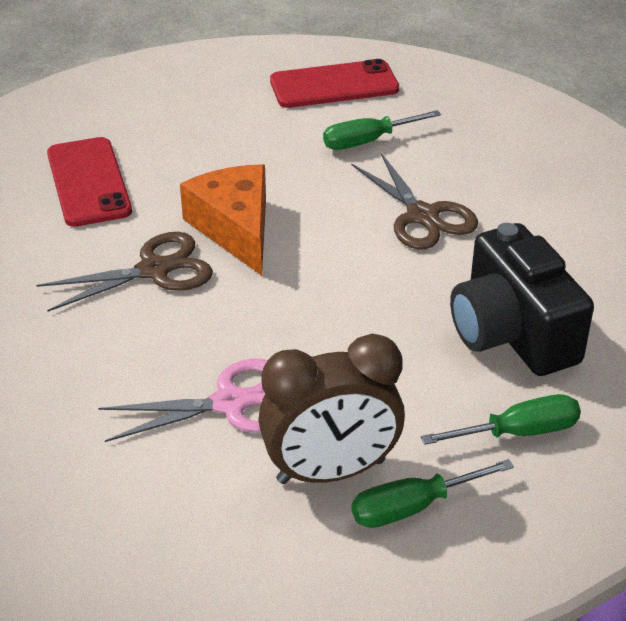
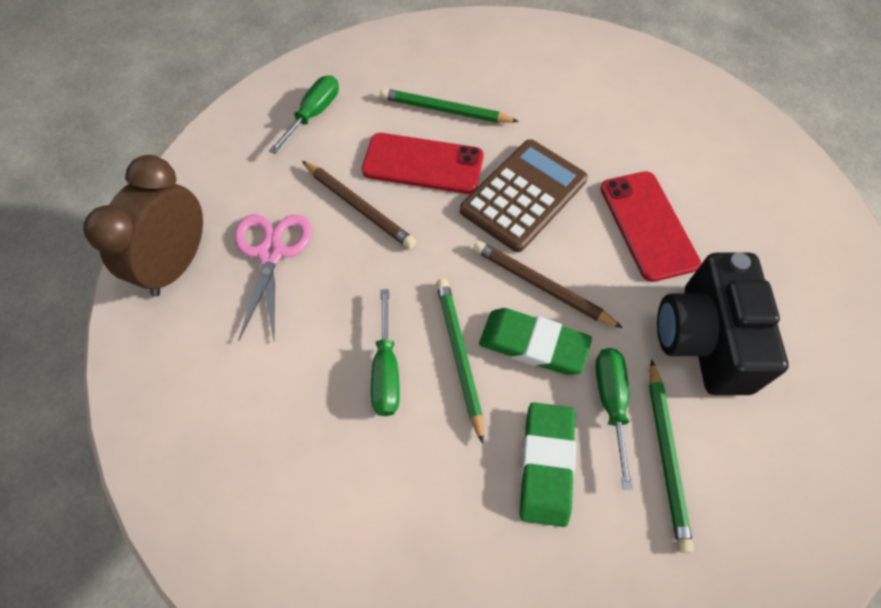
brown calculator: none = 0 -> [460,139,588,252] = 1
brown pencil: none = 0 -> [302,161,416,249] [473,241,623,328] = 2
brown scissors: [37,232,213,312] [351,153,478,250] = 2 -> none = 0
green eraser: none = 0 -> [479,308,592,375] [519,402,576,527] = 2
green pencil: none = 0 -> [380,88,519,123] [436,279,484,444] [649,359,694,553] = 3
orange cheese: [180,165,266,276] = 1 -> none = 0

